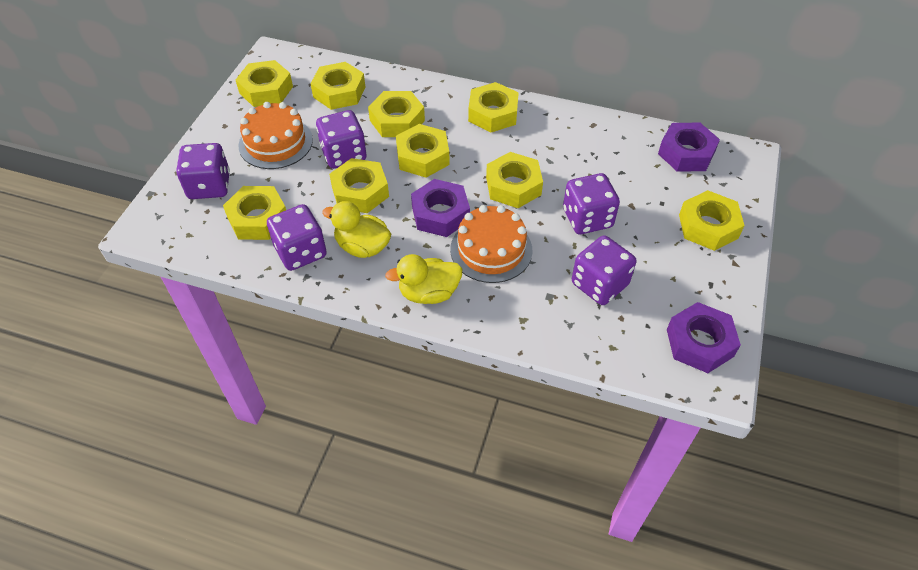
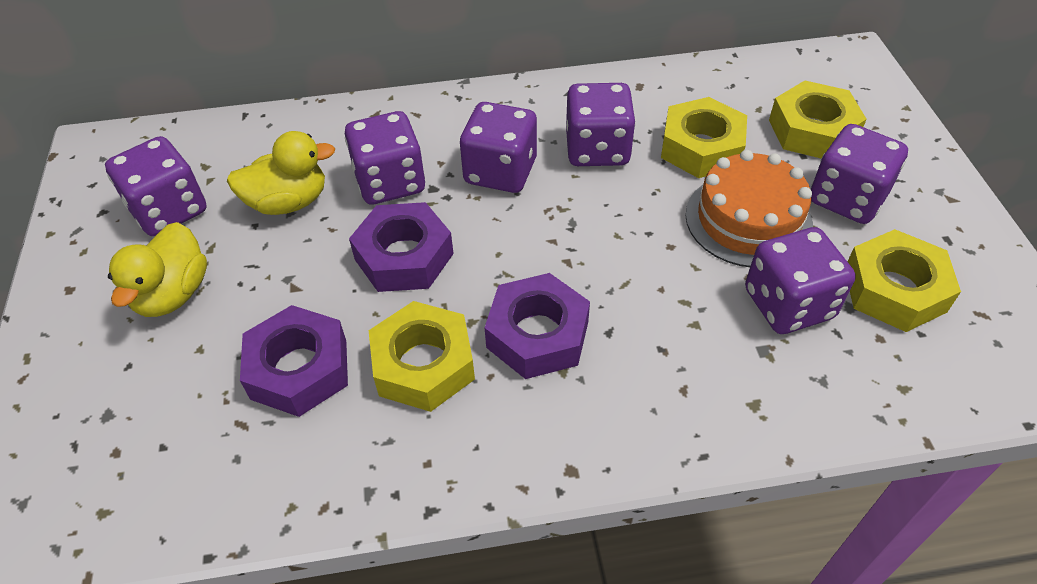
orange cake: [239,102,313,169] [450,205,532,283] = 2 -> [686,150,813,267] = 1
purple dice: [176,143,230,199] [267,204,327,271] [316,110,366,169] [563,173,620,234] [572,235,636,305] = 5 -> [105,136,207,236] [345,111,425,205] [460,102,537,193] [566,83,636,166] [745,227,856,334] [811,124,908,224] = 6
yellow nut: [223,186,286,240] [236,60,293,107] [311,62,365,110] [329,158,389,213] [368,91,425,137] [396,124,450,178] [468,82,519,132] [486,152,543,208] [679,190,745,251] = 9 -> [368,301,475,412] [661,97,747,178] [769,81,866,158] [847,229,961,332] = 4

